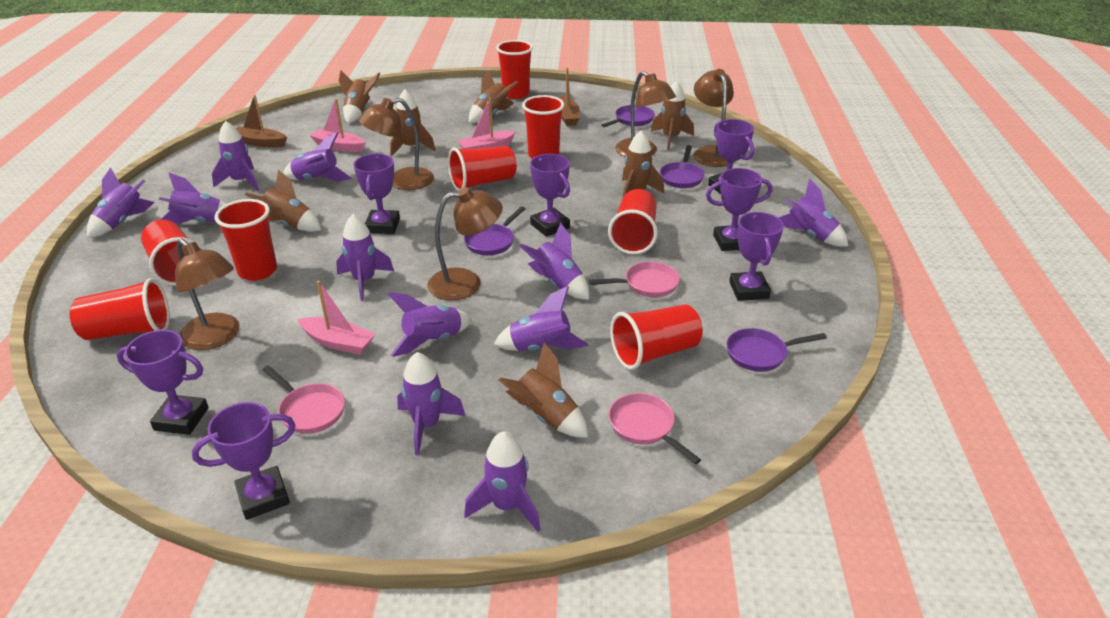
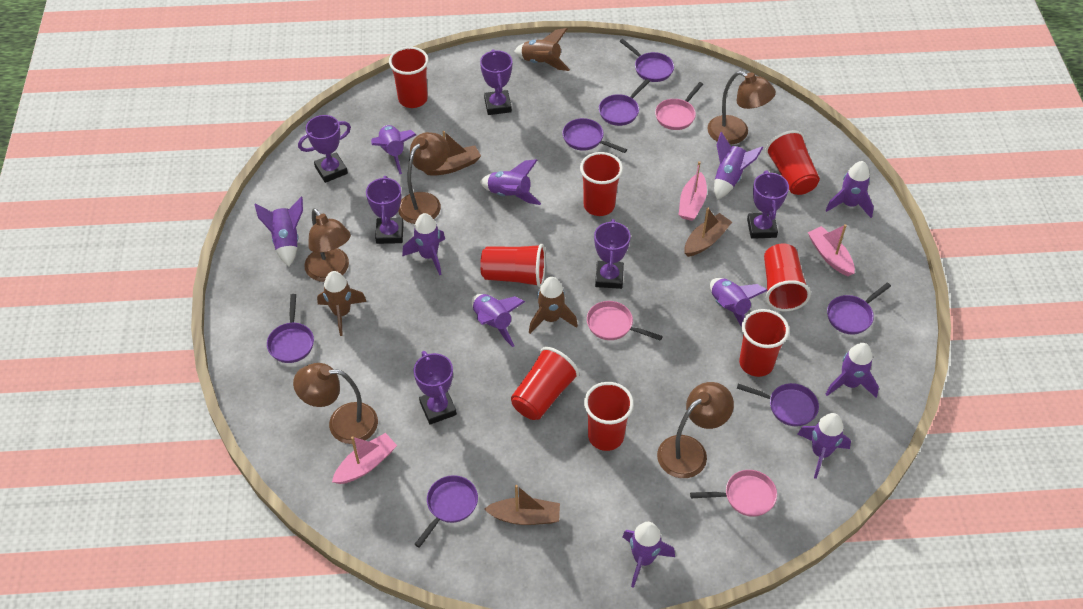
brown boat: [236,95,287,147] [559,67,580,126] = 2 -> [423,131,481,176] [484,485,560,525] [685,208,732,257] = 3
brown rocket: [245,170,321,232] [339,71,380,123] [390,89,436,156] [469,70,518,123] [499,343,588,437] [622,131,664,197] [651,81,694,150] = 7 -> [317,271,367,336] [514,28,570,71] [529,277,578,334] = 3
purple pan: [464,206,526,255] [601,105,655,127] [660,145,704,188] [727,328,827,372] = 4 -> [267,294,314,363] [414,475,478,548] [562,118,627,153] [599,79,650,126] [620,39,674,82] [737,383,819,427] [827,283,891,334] = 7
purple trophy: [117,330,209,435] [192,402,296,520] [353,154,400,234] [530,154,570,237] [706,168,772,251] [708,119,754,194] [729,212,784,301] = 7 -> [298,115,351,183] [366,176,404,244] [414,351,457,425] [480,49,512,115] [594,219,631,289] [747,170,789,239] = 6

